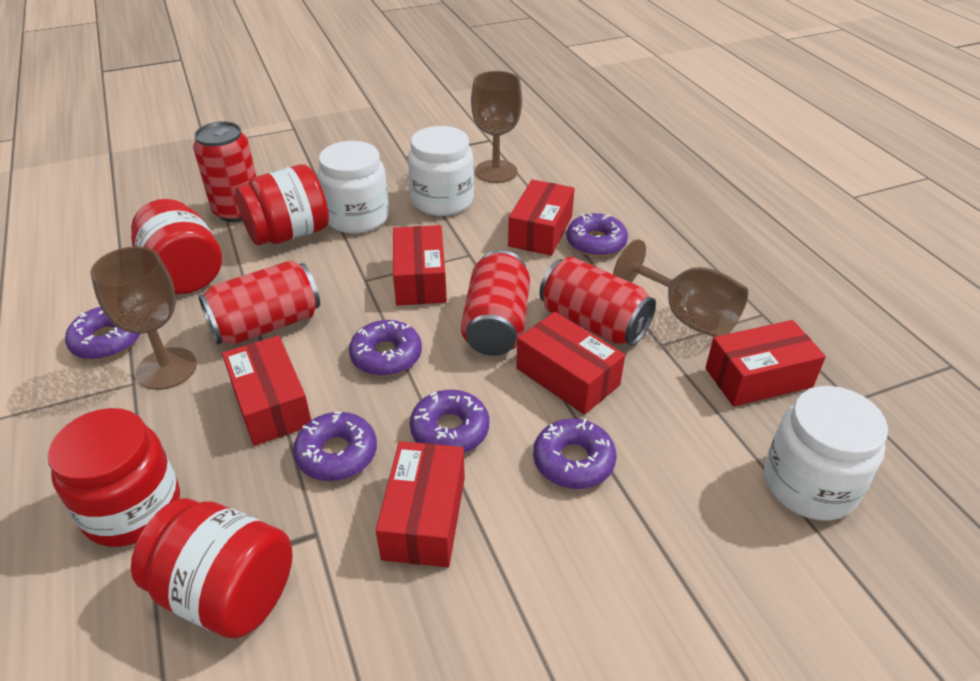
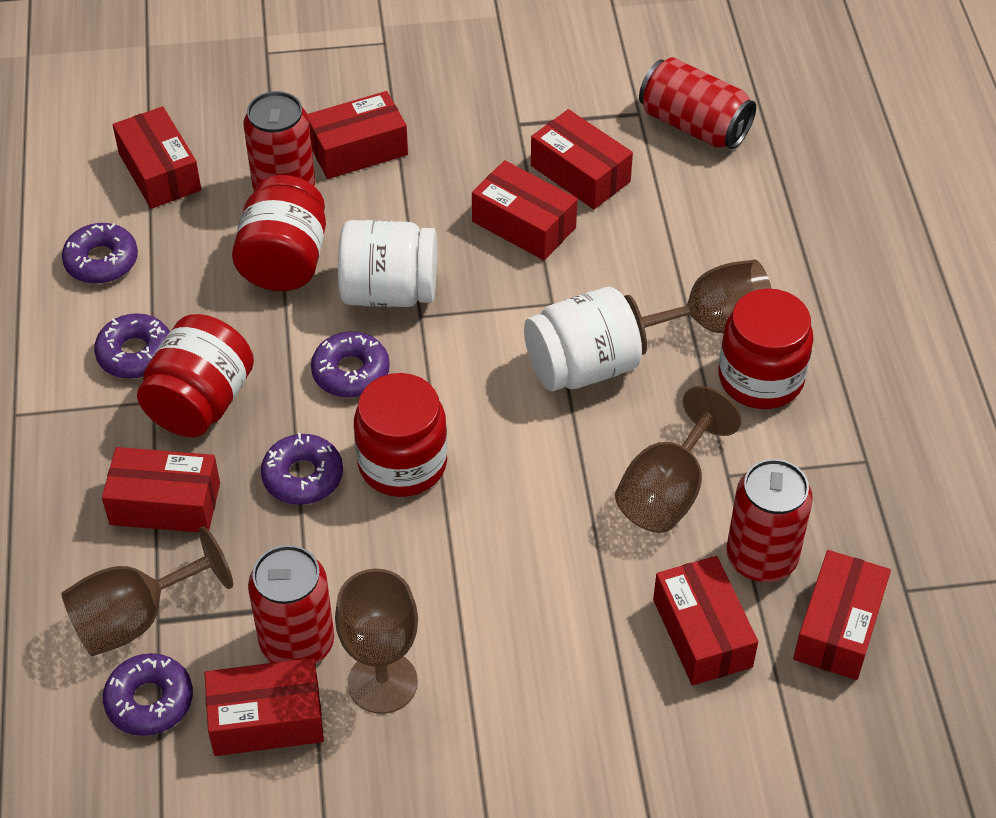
brown goblet: [91,246,197,390] [471,71,522,183] [613,239,748,337] = 3 -> [62,526,233,656] [335,569,418,714] [615,386,742,533] [624,260,772,355] = 4
purple donut: [65,307,140,360] [293,412,377,481] [349,320,422,376] [410,390,489,453] [533,418,617,489] [566,213,628,257] = 6 -> [62,223,138,284] [94,313,170,379] [103,653,193,736] [261,433,343,505] [311,331,390,398] = 5
red box: [222,335,311,446] [376,441,465,567] [393,225,447,306] [508,180,575,256] [516,312,625,415] [705,320,826,407] = 6 -> [102,447,220,533] [113,106,201,209] [205,658,324,756] [307,91,408,179] [472,160,577,260] [531,109,633,209] [653,556,758,686] [793,550,891,680] = 8
white jar: [317,141,389,234] [408,126,474,216] [764,386,888,521] = 3 -> [338,220,437,307] [524,287,642,391] = 2

